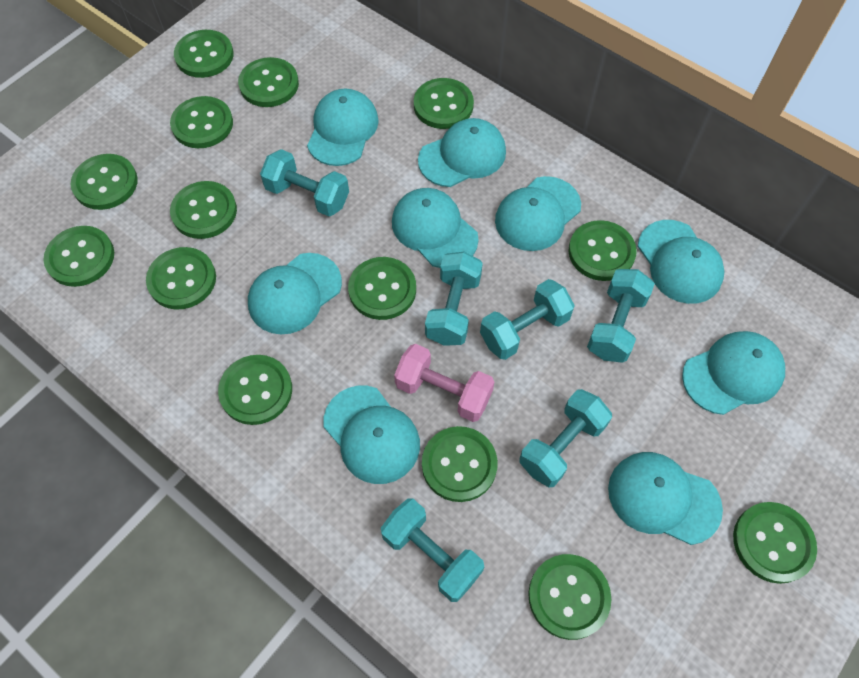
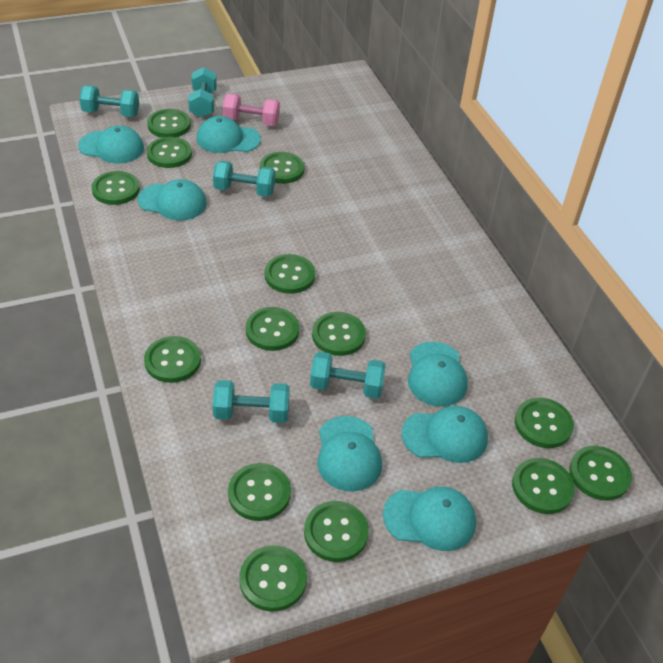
turquoise cap: [248,253,342,334] [307,88,379,166] [323,386,420,484] [392,188,479,268] [418,118,506,187] [495,176,581,251] [608,452,723,545] [638,220,724,304] [682,331,785,415] = 9 -> [78,125,144,164] [138,179,207,221] [197,116,261,153] [317,416,382,492] [383,487,476,551] [401,406,488,463] [408,342,468,407] = 7
turquoise dumbbell: [260,149,349,216] [381,499,484,602] [425,252,483,346] [480,279,575,360] [520,389,612,487] [587,269,655,363] = 6 -> [79,86,139,117] [188,67,217,118] [213,161,275,197] [213,380,290,423] [310,352,386,399] = 5

